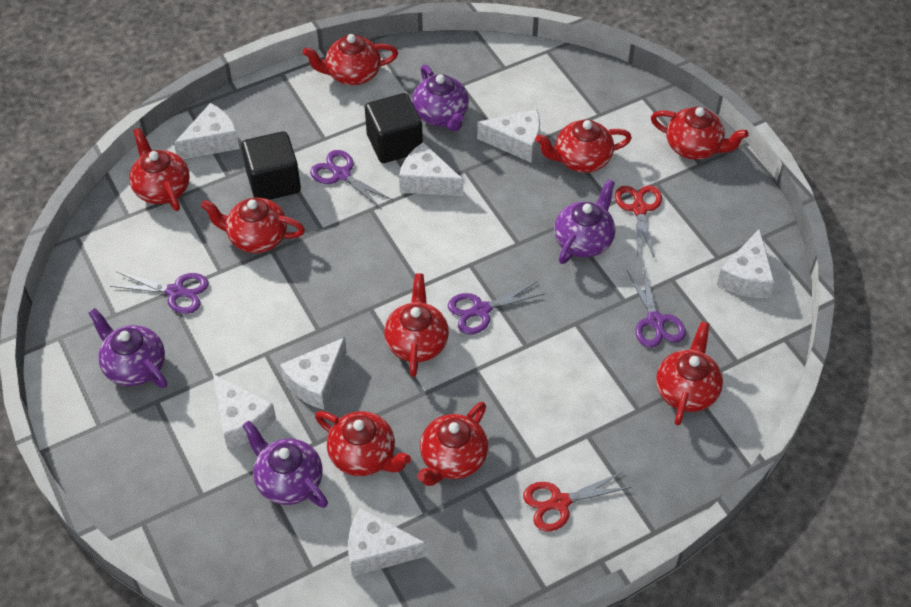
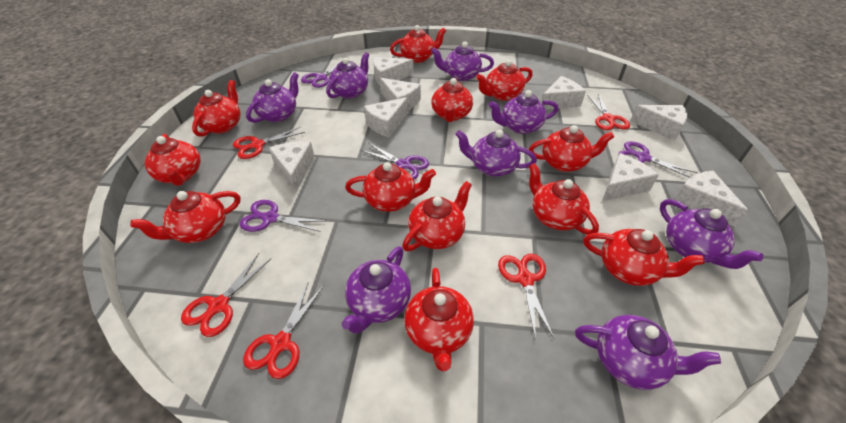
black cube: [241,131,301,200] [365,93,423,163] = 2 -> none = 0
purple teapot: [89,308,167,388] [242,421,328,508] [412,65,469,132] [554,179,615,264] = 4 -> [246,72,299,123] [326,52,369,99] [342,246,411,334] [431,42,494,81] [455,130,537,177] [489,90,558,134] [575,315,721,390] [660,199,763,269] = 8
red scissors: [523,471,632,531] [615,185,662,257] = 2 -> [181,253,272,337] [233,127,305,159] [243,283,324,379] [498,254,554,340] [587,94,630,130] = 5
red teapot: [129,128,190,211] [201,197,305,253] [303,34,398,85] [315,411,411,476] [384,273,449,377] [417,402,488,486] [535,119,632,173] [651,107,748,160] [656,321,723,425] = 9 -> [130,191,240,243] [145,134,201,186] [192,80,240,137] [345,162,436,212] [390,25,446,63] [402,181,472,251] [404,268,474,371] [431,78,473,122] [476,60,533,101] [528,125,614,172] [529,163,599,235] [583,229,704,286] = 12
white cheese: [174,103,240,159] [213,374,276,449] [280,337,347,410] [348,508,426,577] [399,142,463,196] [477,109,540,162] [717,229,775,298] = 7 -> [269,141,315,191] [364,97,408,137] [373,57,413,86] [380,78,421,110] [541,76,586,109] [602,153,659,201] [630,105,687,141] [675,171,748,227] = 8

